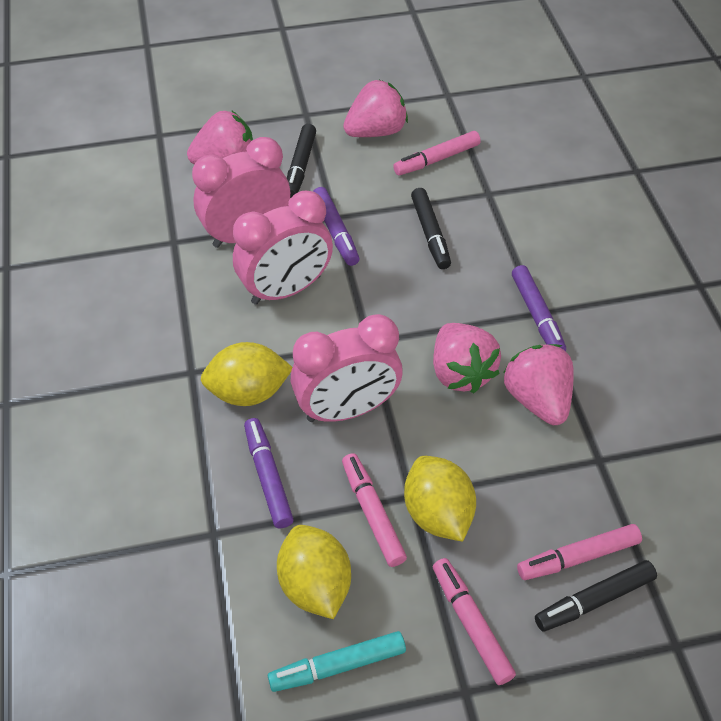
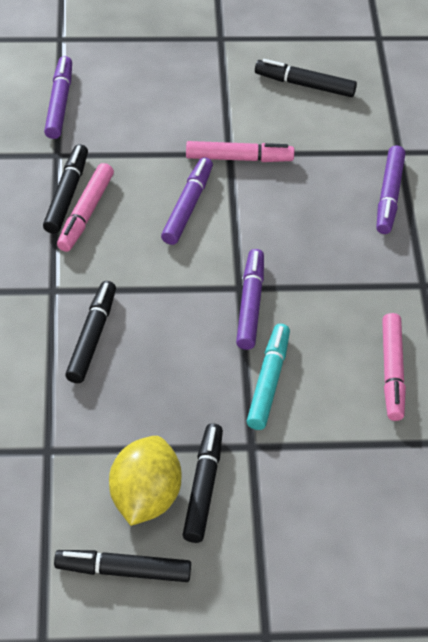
black marker: [287,124,316,198] [411,188,451,269] [535,560,657,632] = 3 -> [43,144,88,234] [54,550,191,582] [65,281,116,383] [183,423,223,543] [255,59,357,97] = 5
pink clock: [192,137,290,248] [233,191,333,305] [291,314,403,422] = 3 -> none = 0
pink marker: [342,453,407,567] [393,131,481,175] [433,558,516,685] [517,524,642,580] = 4 -> [57,163,114,252] [186,141,294,162] [382,313,406,421] = 3
pink strawberry: [187,110,253,164] [343,80,408,137] [433,323,501,393] [503,344,574,425] = 4 -> none = 0
purple marker: [244,418,294,528] [313,187,360,266] [512,265,566,351] = 3 -> [44,56,72,139] [161,157,213,245] [236,249,264,350] [376,146,405,234] = 4
yellow lemon: [201,342,293,406] [277,525,351,619] [404,456,476,542] = 3 -> [109,436,182,526] = 1

